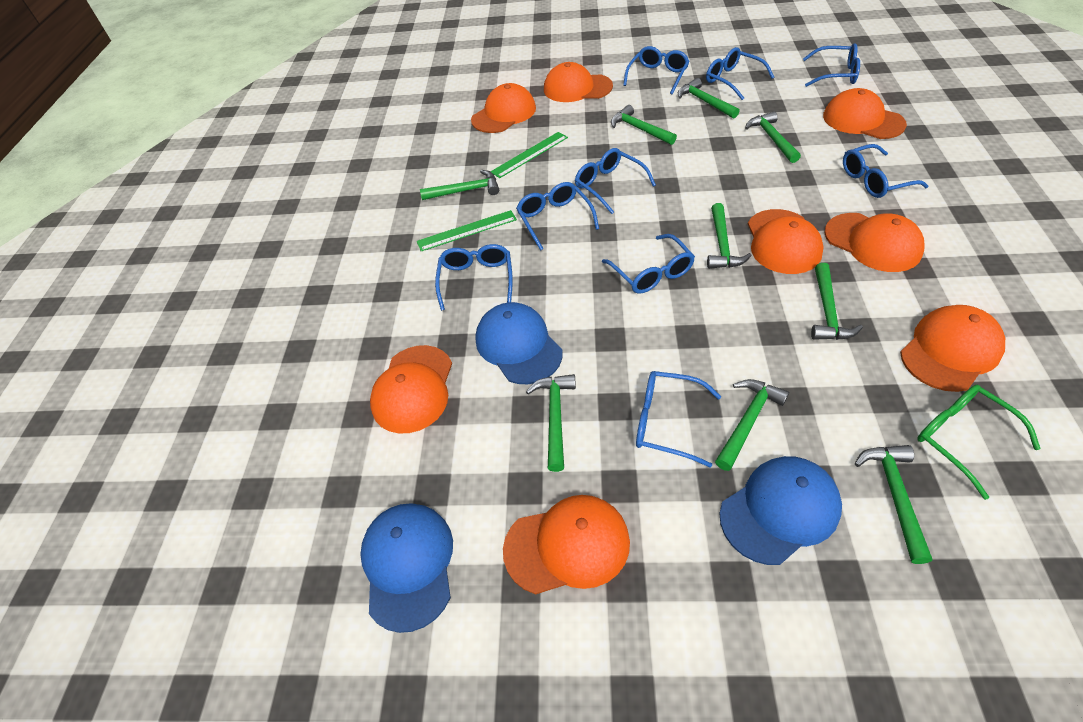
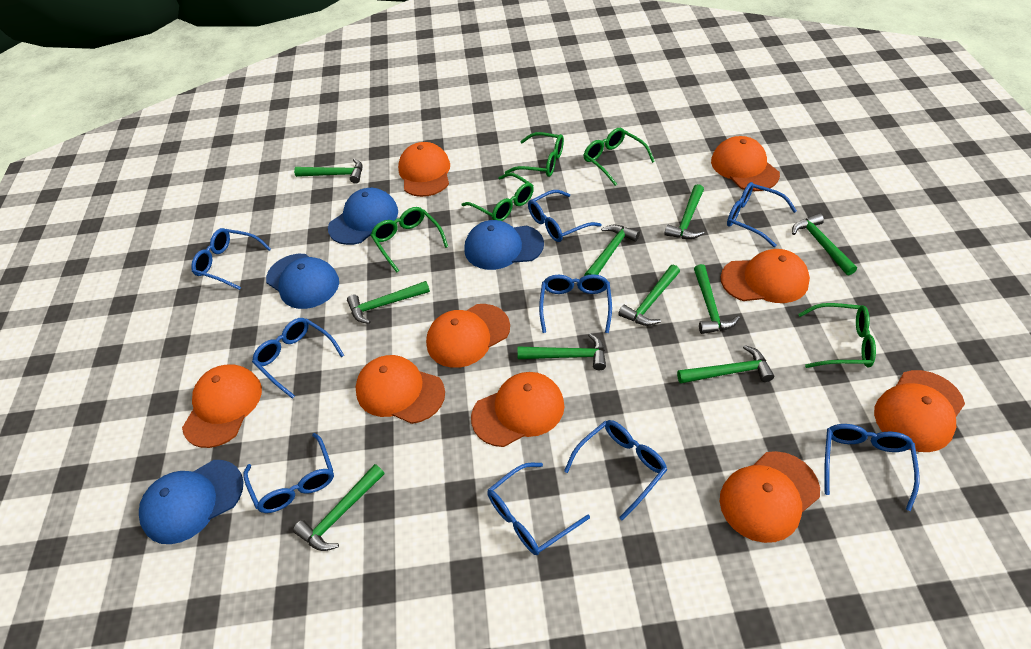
blue cap: [360,504,453,633] [475,302,563,384] [719,456,842,565] = 3 -> [139,460,244,544] [266,254,339,309] [328,188,398,245] [464,220,544,270] = 4
green glasses: [917,385,1041,500] = 1 -> [370,207,448,272] [462,173,534,221] [505,132,564,177] [584,128,655,186] [798,303,876,368] = 5
green hammer: [420,170,499,200] [526,374,576,472] [611,105,677,145] [678,78,740,119] [707,203,752,269] [715,379,789,471] [745,111,801,163] [811,263,863,340] [855,445,932,564] = 9 -> [293,464,385,551] [294,158,362,184] [347,281,430,324] [517,333,606,370] [584,225,640,276] [618,265,680,326] [664,184,704,239] [677,345,774,384] [694,264,740,334] [792,213,857,276] = 10
green ruler: [417,210,517,251] [490,132,568,178] = 2 -> none = 0
orange cap: [370,345,452,433] [471,83,536,133] [503,495,630,594] [544,62,613,102] [748,209,824,274] [823,88,907,139] [824,213,925,272] [900,305,1005,392] = 8 -> [182,365,262,448] [355,355,445,424] [398,142,450,197] [426,304,510,368] [471,372,565,447] [711,136,780,191] [720,249,810,303] [720,451,820,543] [874,370,965,452] = 9

